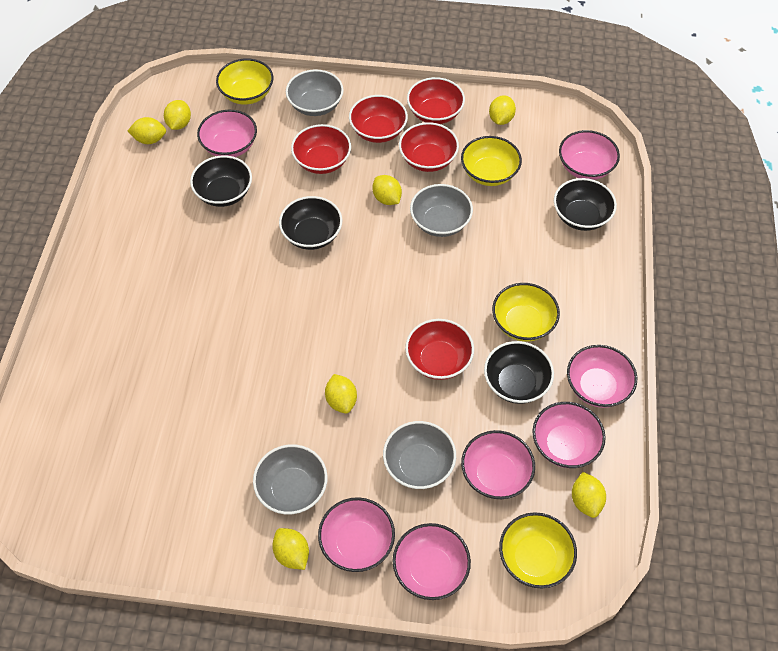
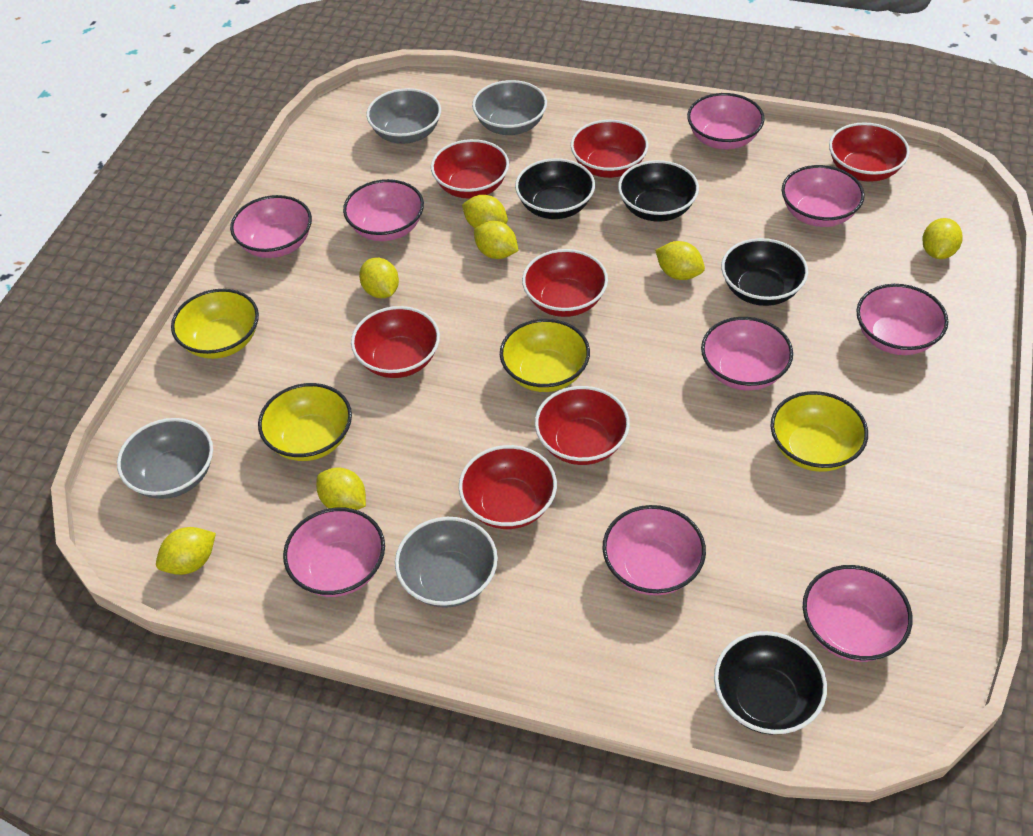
pink bowl: [197,110,257,157] [318,497,395,572] [393,523,471,600] [461,430,535,499] [532,402,606,468] [559,130,620,180] [567,345,637,408] = 7 -> [230,195,312,258] [283,507,385,597] [343,179,424,241] [602,505,706,596] [687,93,765,149] [701,317,793,391] [782,165,865,227] [803,565,912,662] [856,284,948,355] = 9
red bowl: [291,124,351,174] [349,95,408,143] [399,122,459,172] [405,319,474,380] [407,77,465,124] = 5 -> [351,306,440,378] [431,139,509,199] [459,445,557,529] [522,249,608,317] [535,386,630,465] [571,120,648,178] [829,122,910,182] = 7

